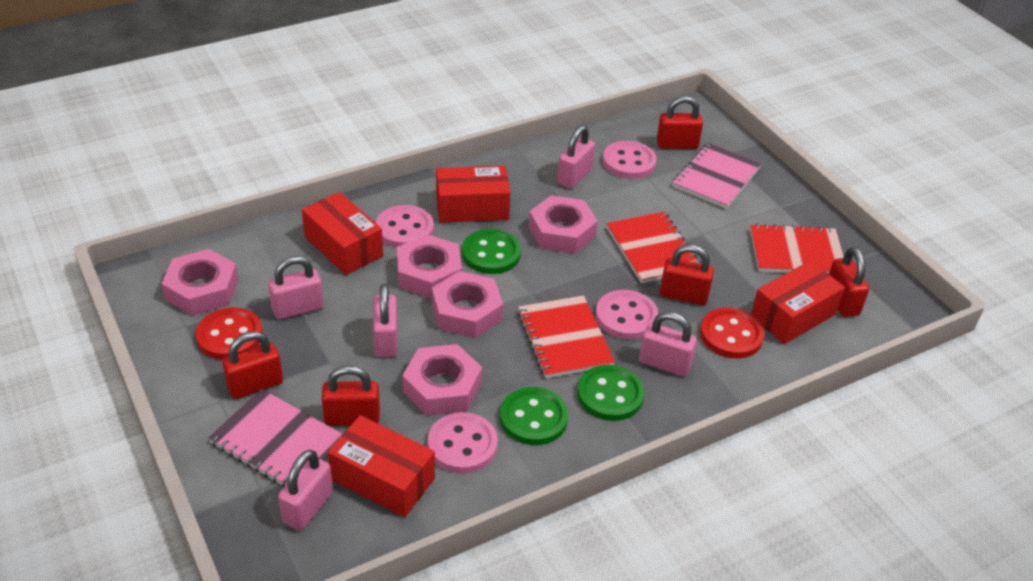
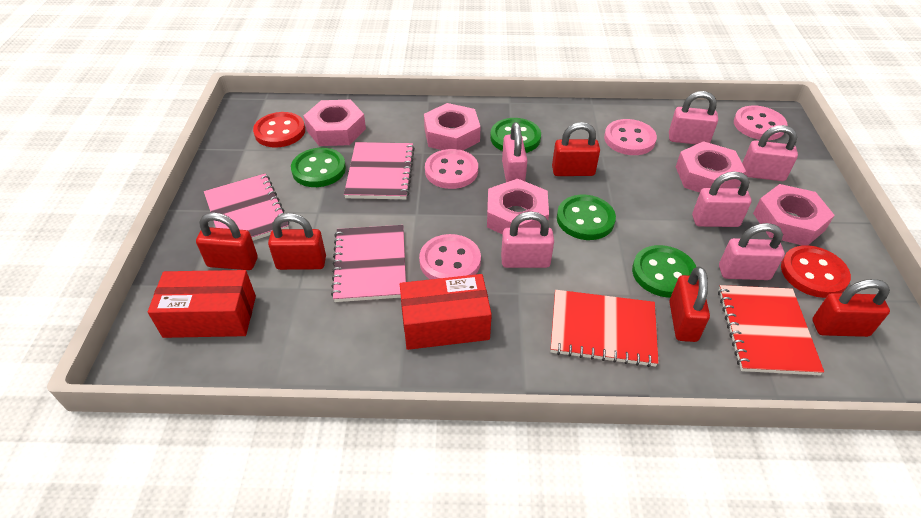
green button: [462,229,521,274] [500,387,568,445] [577,365,644,421] = 3 -> [291,148,346,187] [490,118,541,153] [557,195,616,240] [632,245,696,297] = 4
pink notebook: [208,389,342,488] [672,143,762,209] = 2 -> [204,173,290,241] [331,225,406,302] [344,142,415,199] = 3
pink padlock: [268,256,324,320] [278,450,333,531] [373,284,398,357] [557,126,595,189] [639,311,697,377] = 5 -> [501,211,554,268] [502,122,527,182] [669,91,718,144] [692,171,752,227] [719,223,785,280] [742,125,798,181] = 6
red box: [302,192,383,275] [328,415,435,517] [436,166,511,223] [751,261,845,344] = 4 -> [148,270,256,338] [400,274,492,350] = 2
red notebook: [517,295,615,378] [606,212,701,283] [750,224,844,274] = 3 -> [551,290,659,367] [718,285,824,375] = 2

